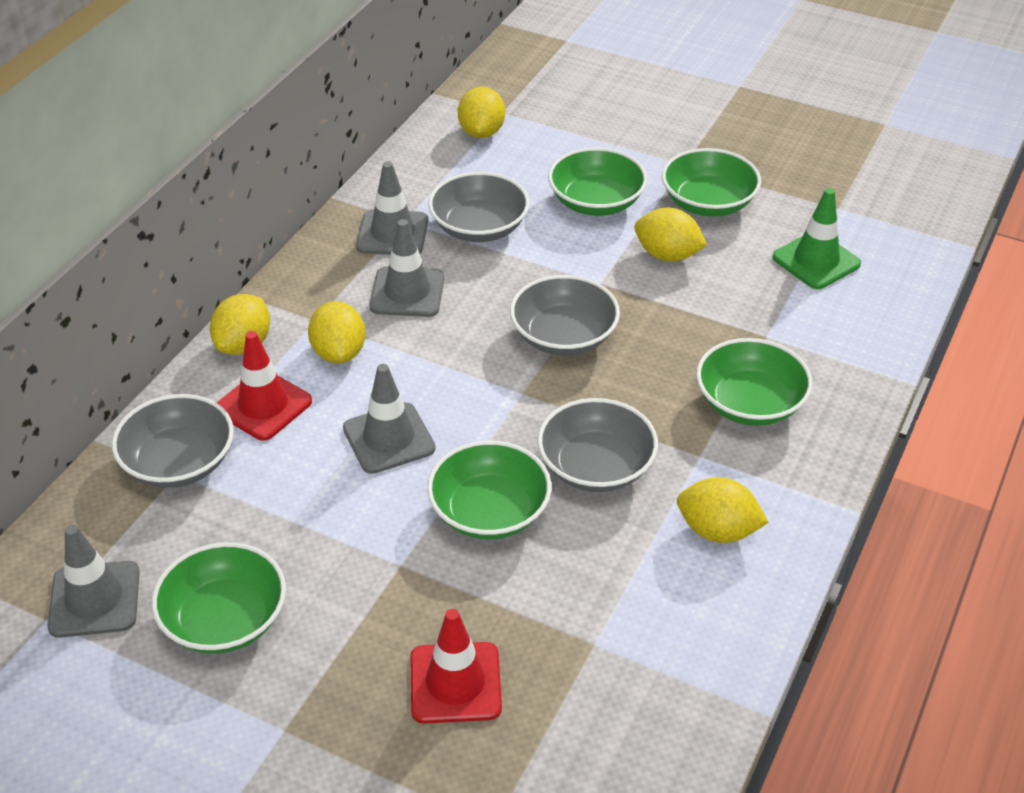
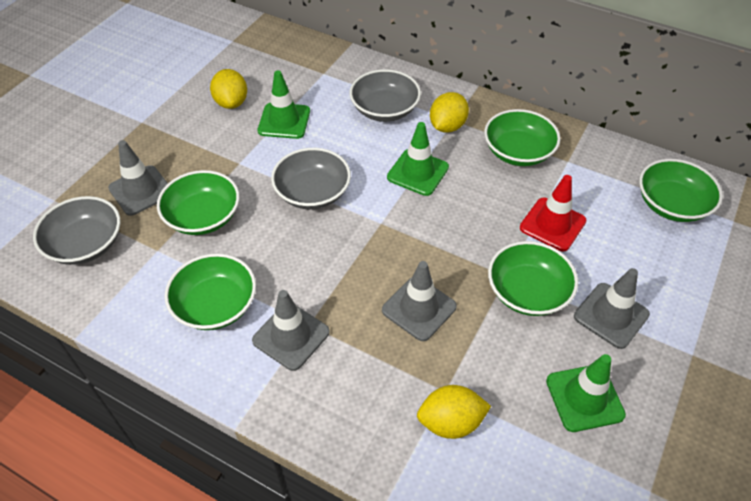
green traffic cone: [773,188,861,289] = 1 -> [258,70,310,139] [387,122,449,196] [546,354,626,432] = 3
grey bowl: [112,394,234,488] [428,172,529,242] [510,275,620,356] [538,398,658,492] = 4 -> [33,196,120,265] [271,148,351,210] [350,69,421,122] = 3
red traffic cone: [217,331,312,441] [411,609,502,724] = 2 -> [520,175,587,251] = 1
yellow lemon: [210,294,270,355] [308,301,366,363] [458,86,505,138] [634,208,707,262] [677,477,769,543] = 5 -> [210,69,247,109] [417,385,491,439] [430,92,469,132] = 3

